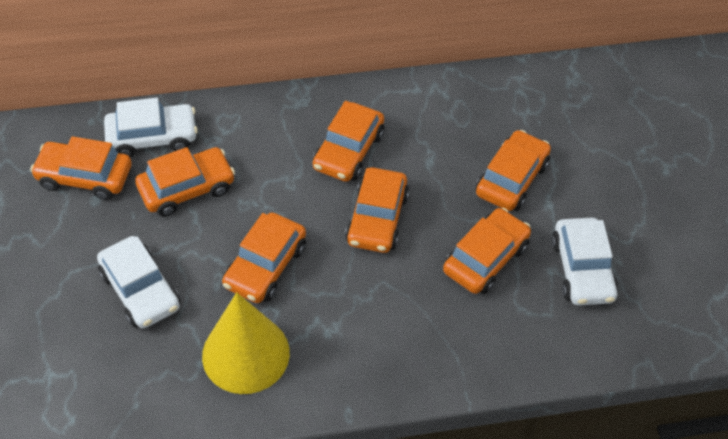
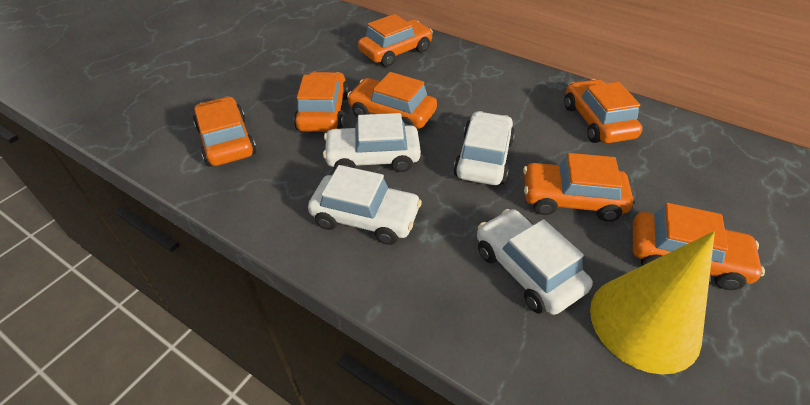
white car: [97,236,180,329] [104,98,198,157] [551,218,618,306] = 3 -> [308,165,422,245] [323,113,421,172] [453,111,515,185] [477,209,593,315] = 4

